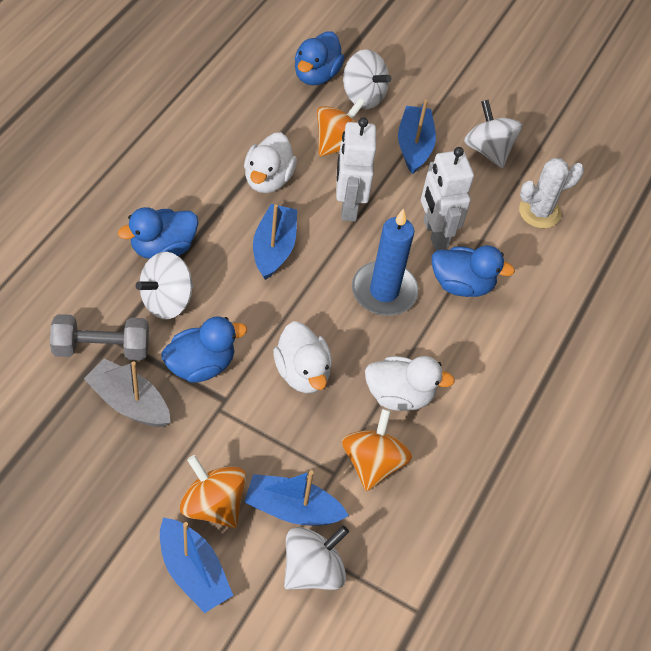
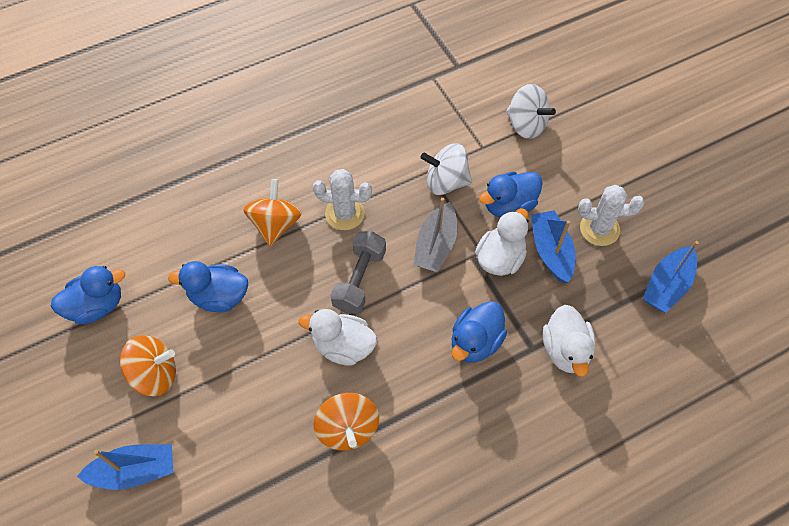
blue boat: [160,517,233,613] [244,470,349,526] [253,204,297,280] [398,99,436,174] = 4 -> [77,444,173,490] [531,210,576,283] [643,241,699,313] = 3
blue candle: [352,209,418,316] = 1 -> none = 0
white cactus: [519,158,584,229] = 1 -> [313,169,372,230] [578,185,644,246] = 2
white robot: [336,118,376,221] [421,147,474,249] = 2 -> none = 0
white spinning top: [136,252,193,319] [284,525,349,590] [343,49,392,109] [464,100,522,168] = 4 -> [420,143,472,195] [506,84,556,139] = 2

